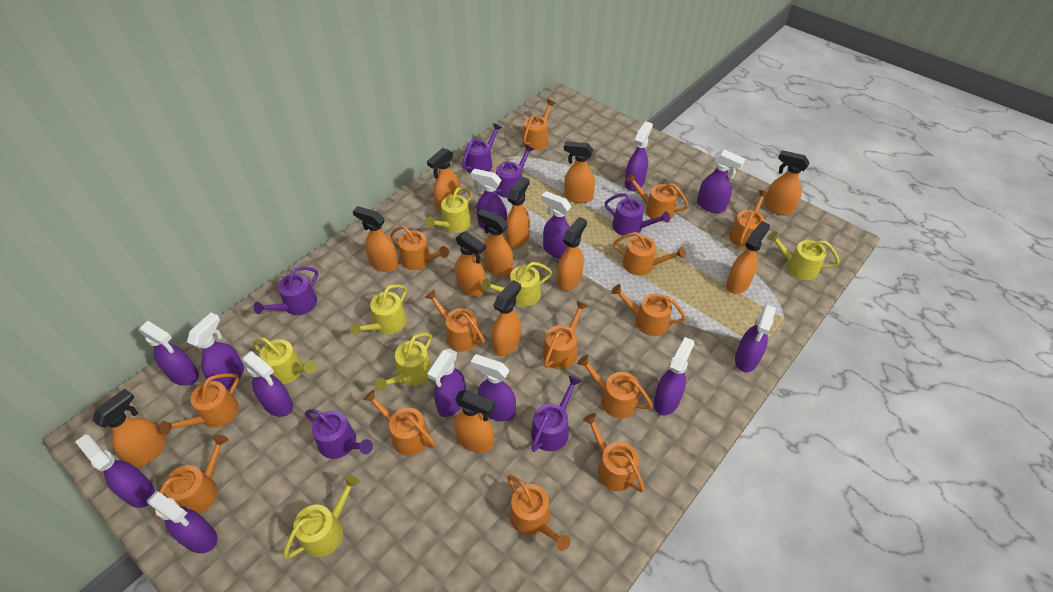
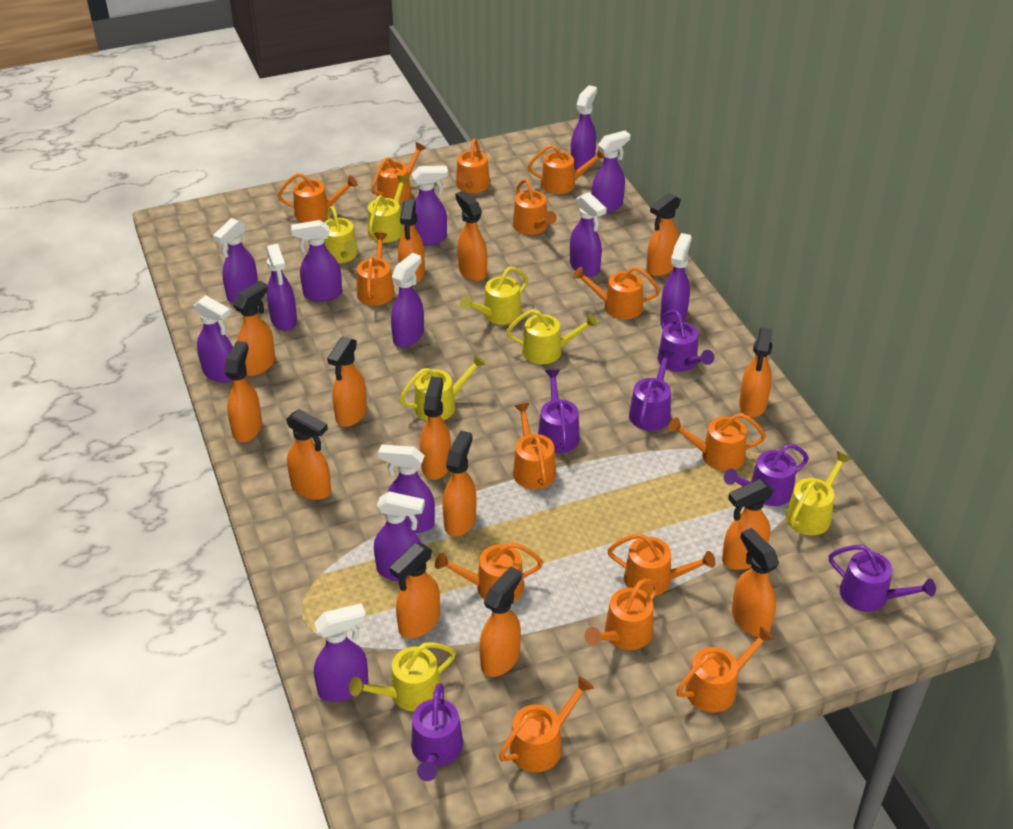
orange spray bottle: [92,389,166,468] [353,206,399,272] [427,148,460,212] [454,390,495,453] [455,231,486,297] [477,209,513,277] [492,280,521,356] [505,177,530,249] [557,217,587,291] [564,141,595,203] [726,221,770,294] [764,150,810,215] = 12 -> [225,341,262,442] [233,281,275,376] [286,409,331,500] [327,336,367,427] [390,543,440,638] [398,200,425,283] [420,377,451,480] [442,430,476,537] [456,191,487,281] [479,566,522,677] [646,193,681,276] [722,479,774,570] [732,528,779,637] [739,327,772,417] = 14

